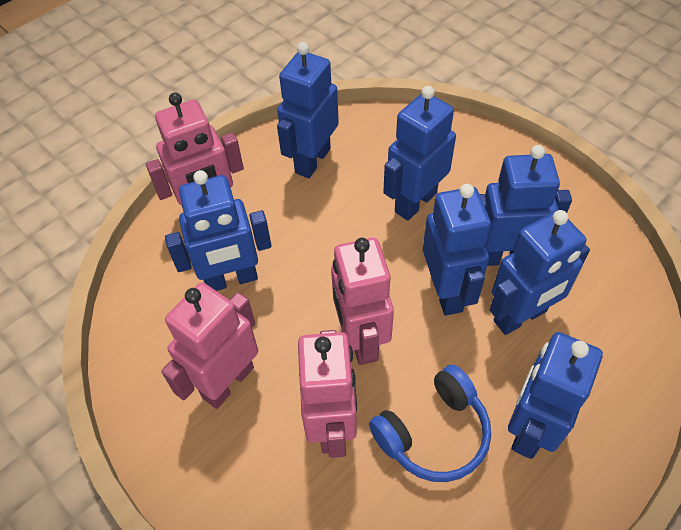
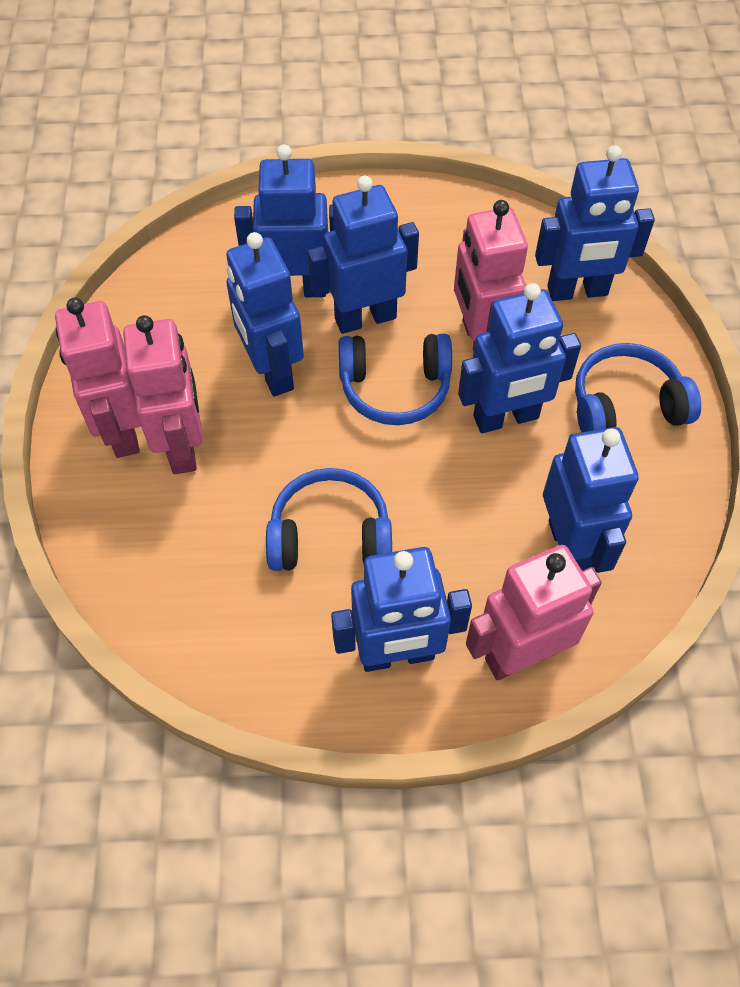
blue headphones: [369,365,491,482] = 1 -> [266,468,392,571] [339,334,452,425] [575,343,701,432] = 3

